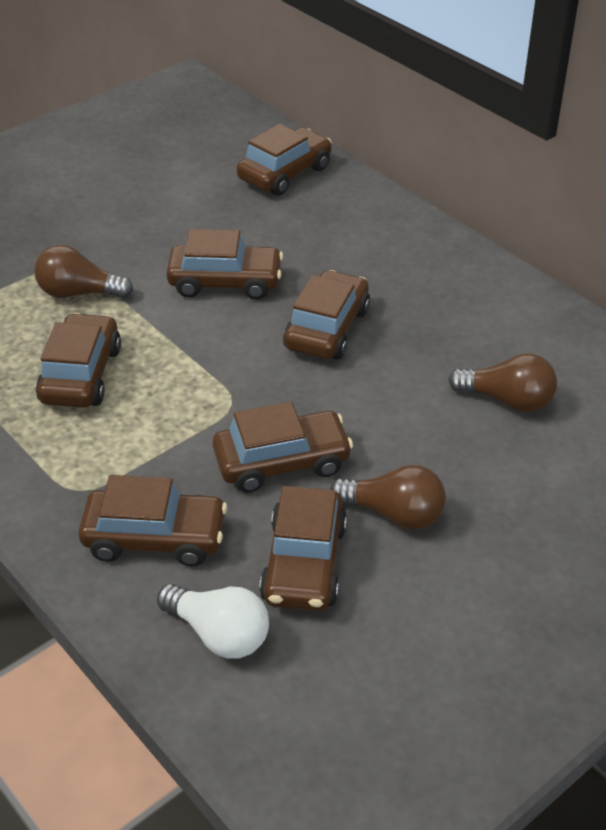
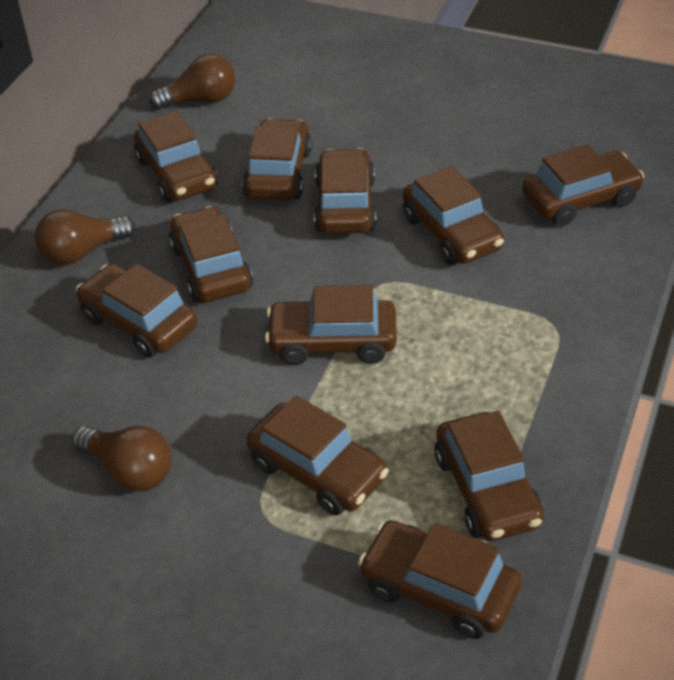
brown car: [36,313,121,408] [79,475,227,567] [166,229,283,300] [213,401,353,493] [237,124,332,196] [259,486,347,611] [283,270,370,360] = 7 -> [76,264,197,358] [134,111,218,202] [169,206,253,302] [242,118,312,200] [246,395,389,516] [265,285,397,365] [314,148,376,234] [358,520,521,639] [403,166,504,265] [434,411,544,541] [522,144,645,226] = 11
white light bulb: [157,584,269,659] = 1 -> none = 0

